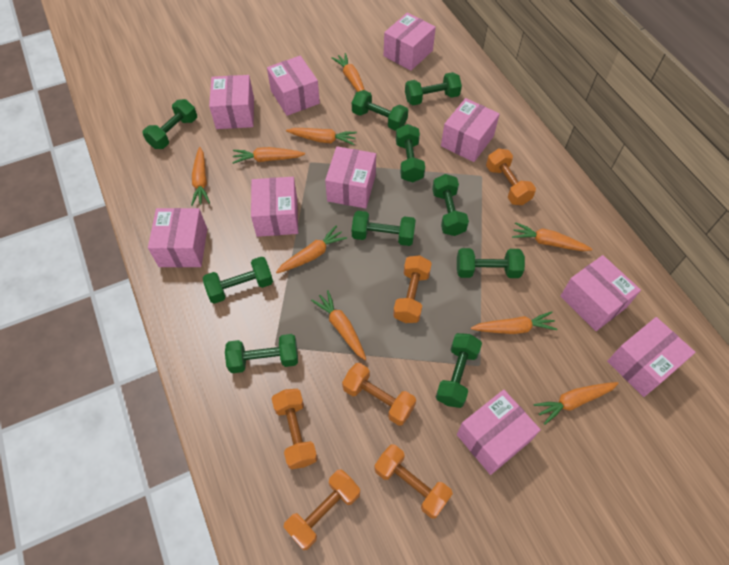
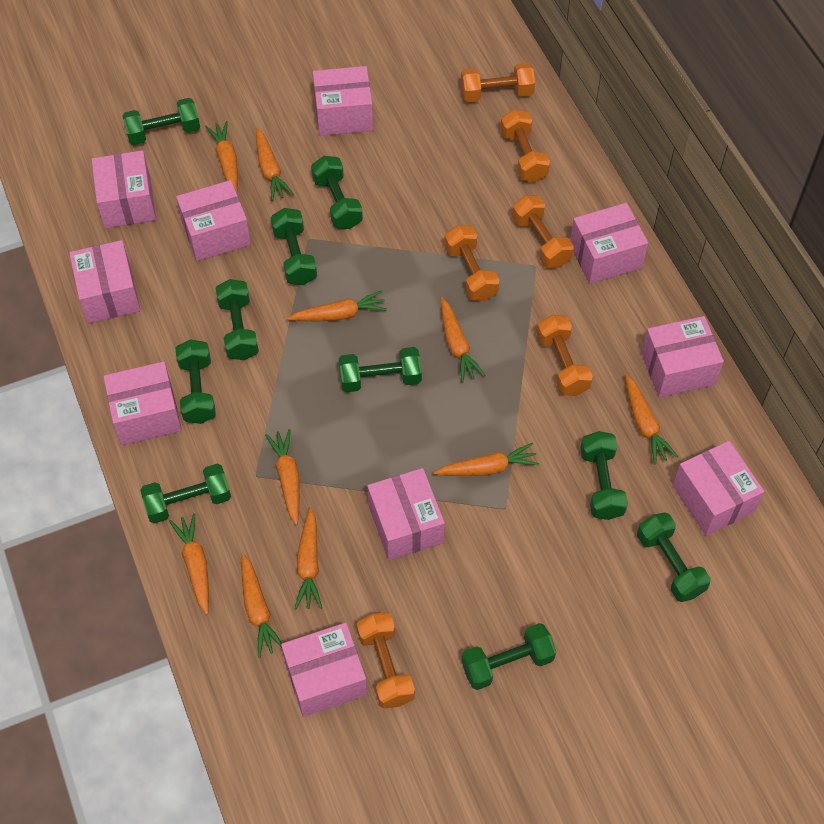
orange carrot: [191,147,210,206] [232,147,305,164] [276,226,347,273] [286,128,357,145] [311,290,366,360] [332,53,365,92] [471,311,557,334] [512,222,592,251] [534,382,619,425] = 9 -> [169,513,209,615] [205,121,238,193] [241,554,282,658] [256,128,294,201] [265,429,300,525] [287,290,387,321] [295,507,322,609] [433,443,539,476] [441,297,485,383] [625,374,678,465] = 10

